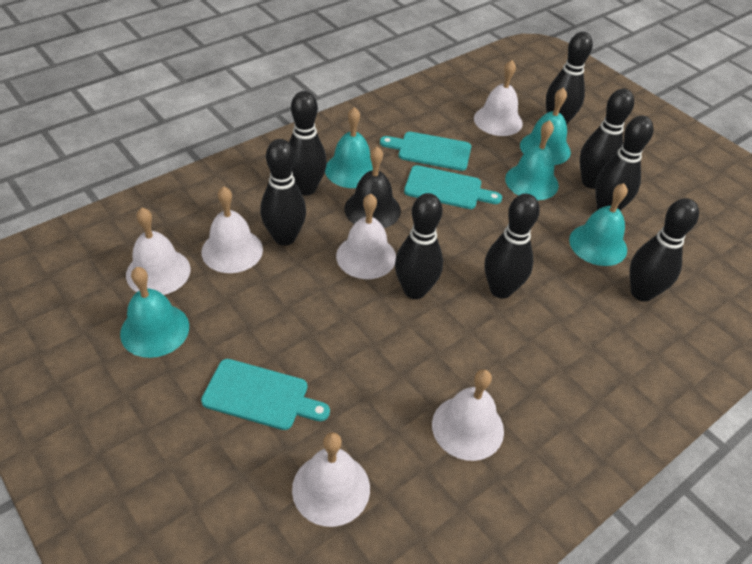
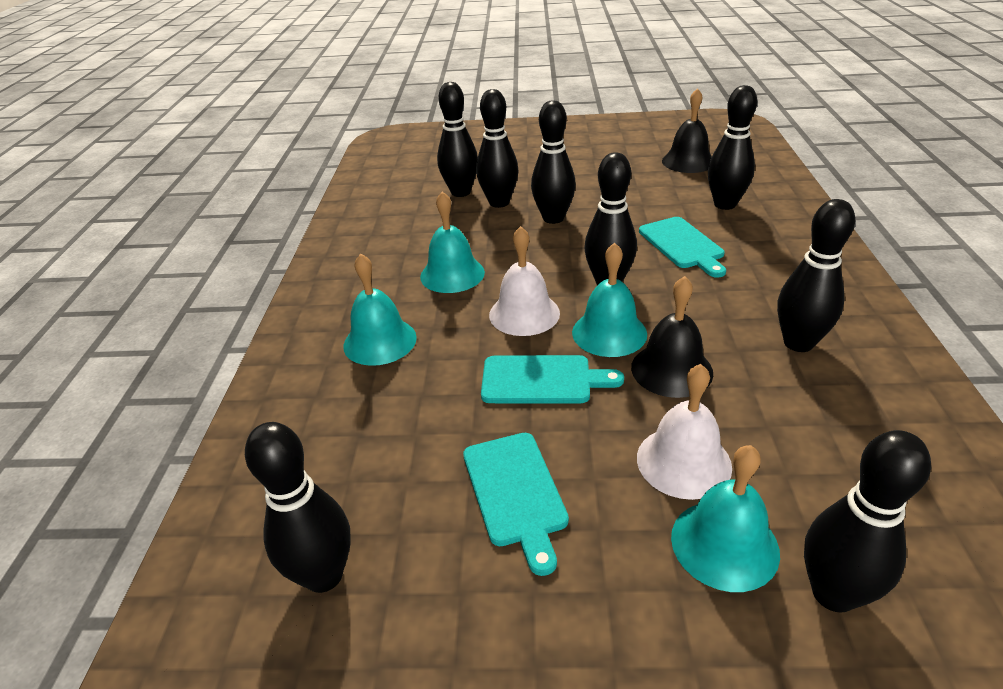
black bell: [344,146,401,228] = 1 -> [631,276,713,398] [662,88,712,173] = 2
turquoise bell: [120,267,189,358] [325,107,373,188] [505,120,559,200] [520,87,571,165] [569,183,628,266] = 5 -> [343,253,417,366] [420,191,485,293] [572,242,647,357] [671,445,780,592] = 4
white bell: [126,208,191,295] [201,186,263,273] [292,432,370,527] [336,194,396,279] [432,369,504,461] [474,60,523,136] = 6 -> [489,226,560,336] [637,364,732,500] = 2

